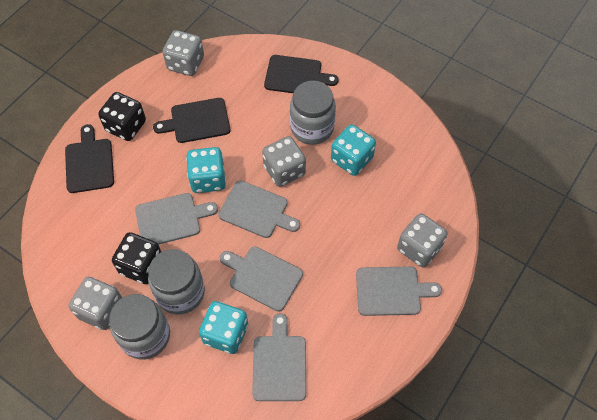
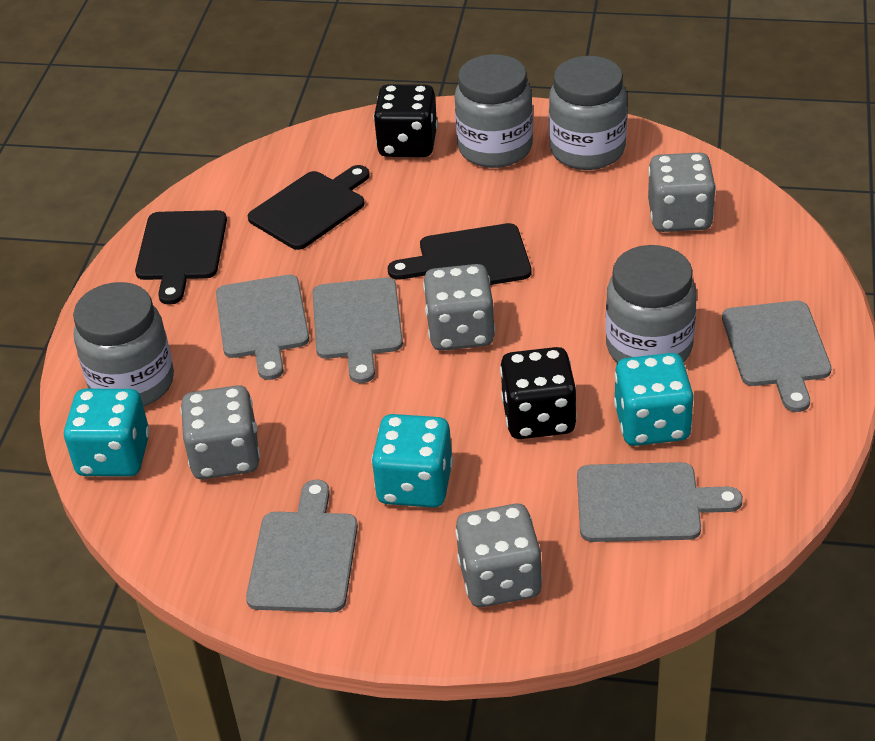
grey jar: [109,294,170,360] [148,249,205,314] [290,81,336,145] = 3 -> [73,282,174,407] [455,54,533,168] [549,56,627,170] [606,245,697,363] = 4

